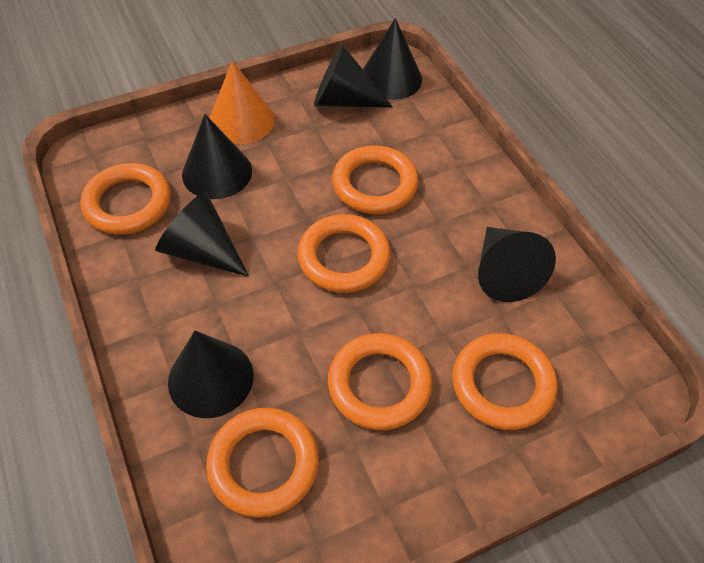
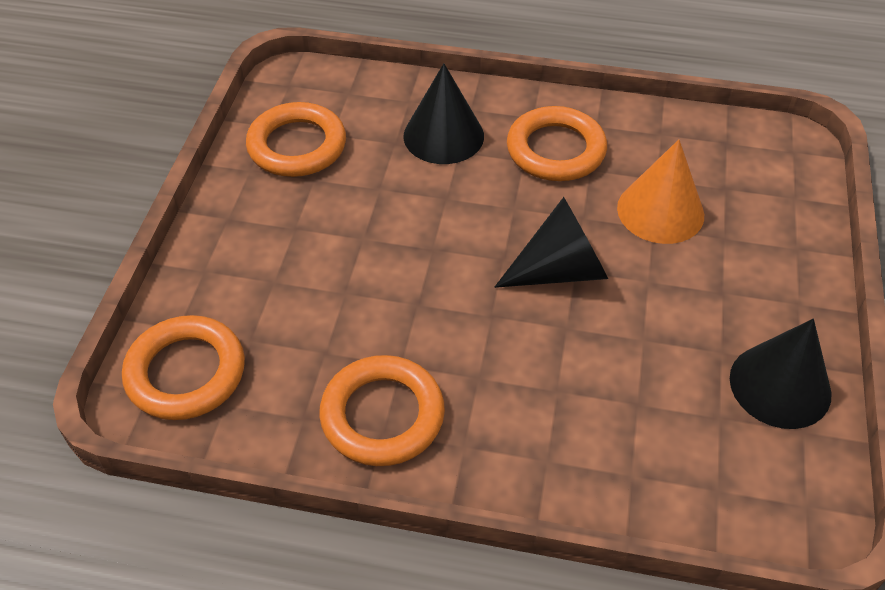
black cone: [155,191,249,277] [168,331,254,418] [182,114,252,199] [314,44,393,108] [363,18,422,100] [478,227,556,302] = 6 -> [404,63,484,164] [495,197,608,288] [730,319,832,429] = 3
orange ring: [81,163,171,235] [206,408,319,518] [297,214,391,293] [328,333,433,430] [332,145,418,214] [452,333,557,430] = 6 -> [122,315,245,420] [246,102,346,177] [319,355,445,466] [507,106,607,181] = 4

